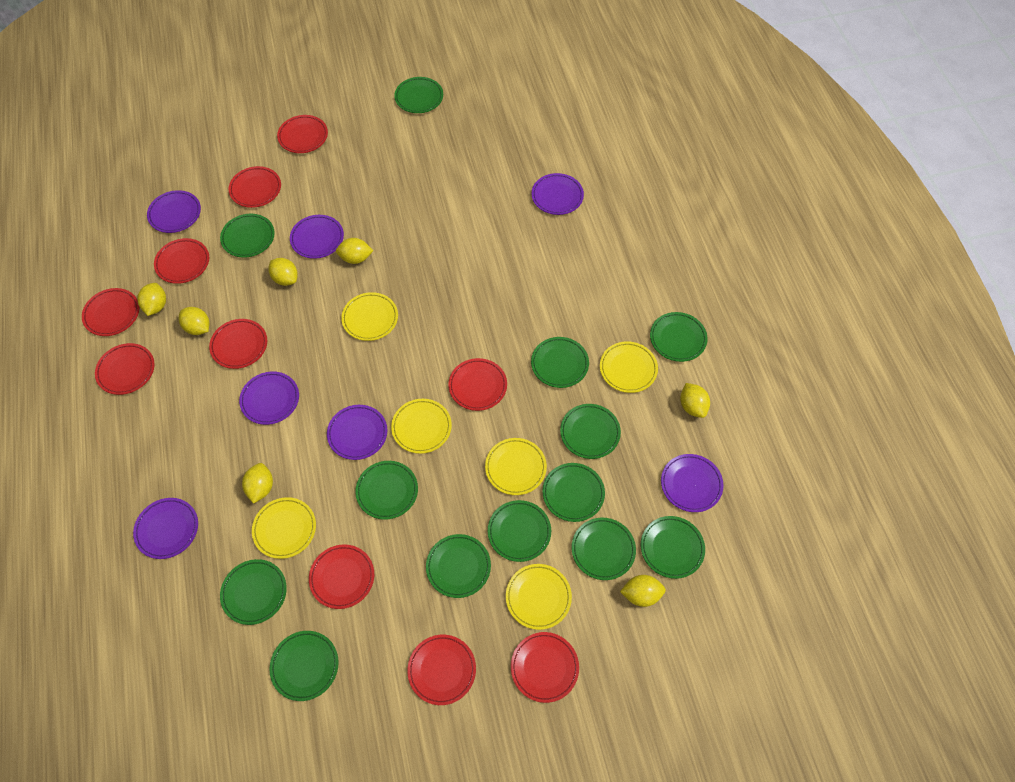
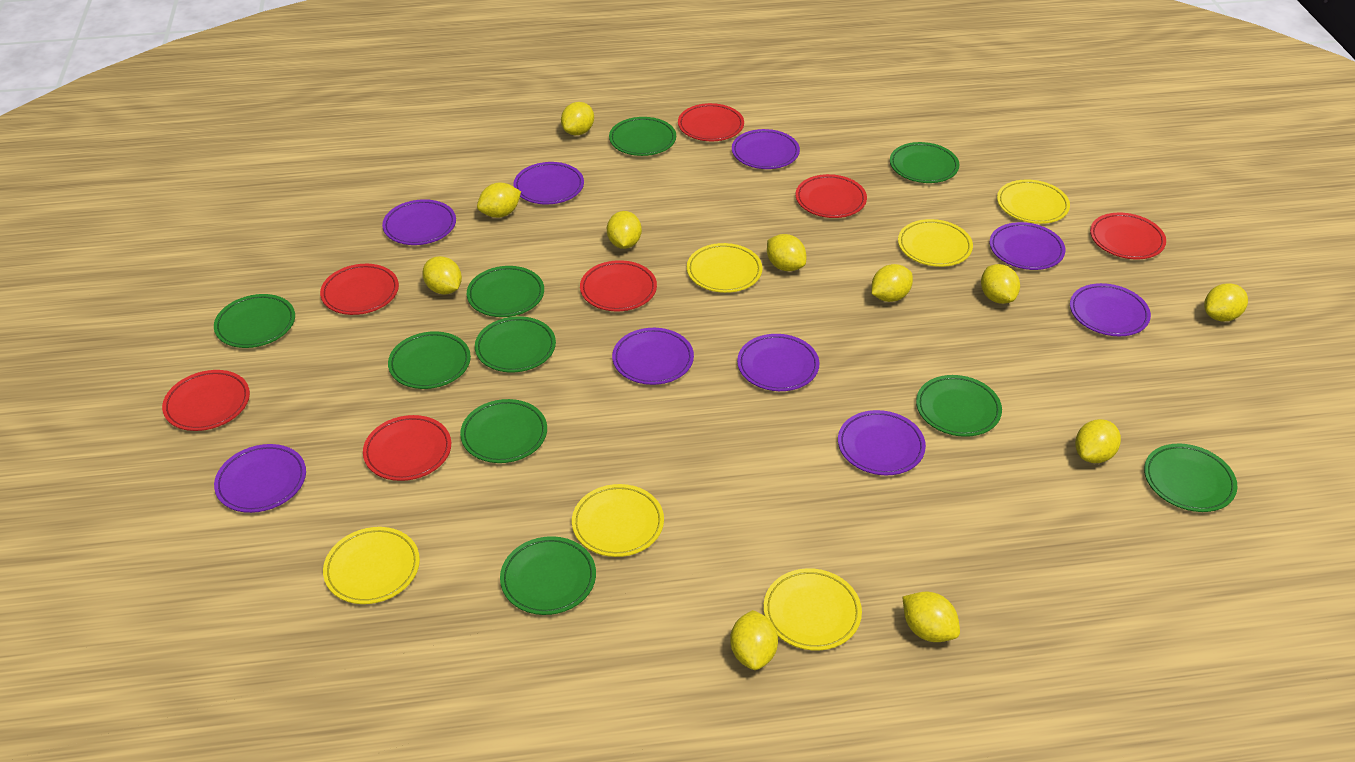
green plate: [220,214,275,258] [220,559,287,625] [269,631,339,701] [355,461,418,520] [394,77,443,113] [426,534,491,598] [488,500,551,562] [531,337,589,388] [542,463,605,522] [560,404,621,459] [572,518,636,580] [641,516,705,579] [650,312,708,362] = 13 -> [214,294,295,348] [388,331,471,389] [460,399,547,463] [467,266,544,317] [475,316,556,372] [500,536,596,615] [609,117,676,156] [890,142,959,183] [916,375,1002,437] [1144,444,1238,512] = 10
purple plate: [133,498,198,559] [147,190,201,233] [239,371,299,425] [290,215,344,259] [327,405,387,460] [531,173,584,215] [661,454,724,512] = 7 -> [214,444,306,513] [382,199,456,245] [514,162,584,205] [612,328,694,385] [732,129,800,169] [737,334,820,391] [838,410,926,475] [990,222,1066,270] [1070,283,1151,336] = 9
red plate: [82,288,139,336] [95,343,155,395] [154,238,209,284] [209,319,267,369] [228,166,281,208] [277,115,328,153] [309,544,374,609] [407,634,476,705] [448,358,507,411] [511,632,579,703] = 10 -> [162,370,250,431] [320,264,399,315] [363,415,451,481] [580,260,657,311] [678,103,744,141] [796,174,867,218] [1090,213,1166,259] = 7
yellow lemon: [137,283,166,316] [179,307,210,335] [242,463,273,504] [268,258,298,286] [336,238,373,264] [620,575,666,607] [680,383,710,418] = 7 -> [422,256,462,295] [477,183,521,218] [561,102,594,135] [607,211,642,249] [730,610,778,670] [767,234,806,271] [871,264,913,302] [903,592,960,642] [981,264,1020,304] [1075,419,1121,463] [1204,283,1248,321] = 11

